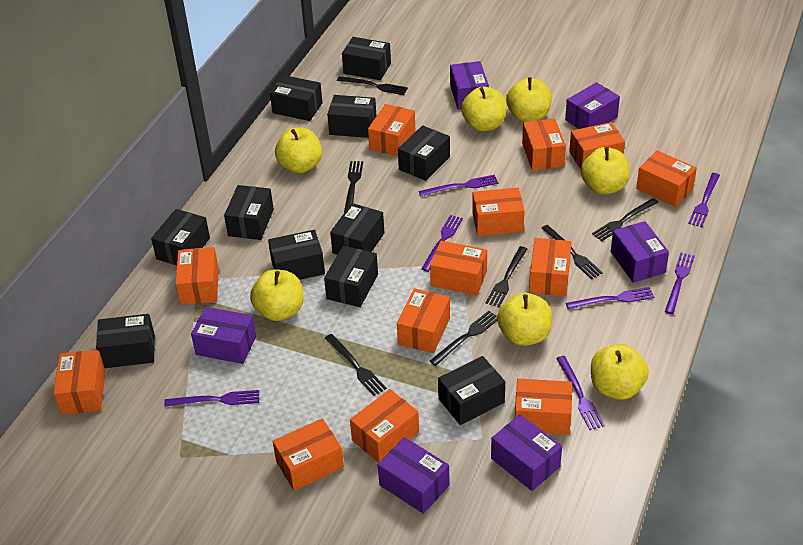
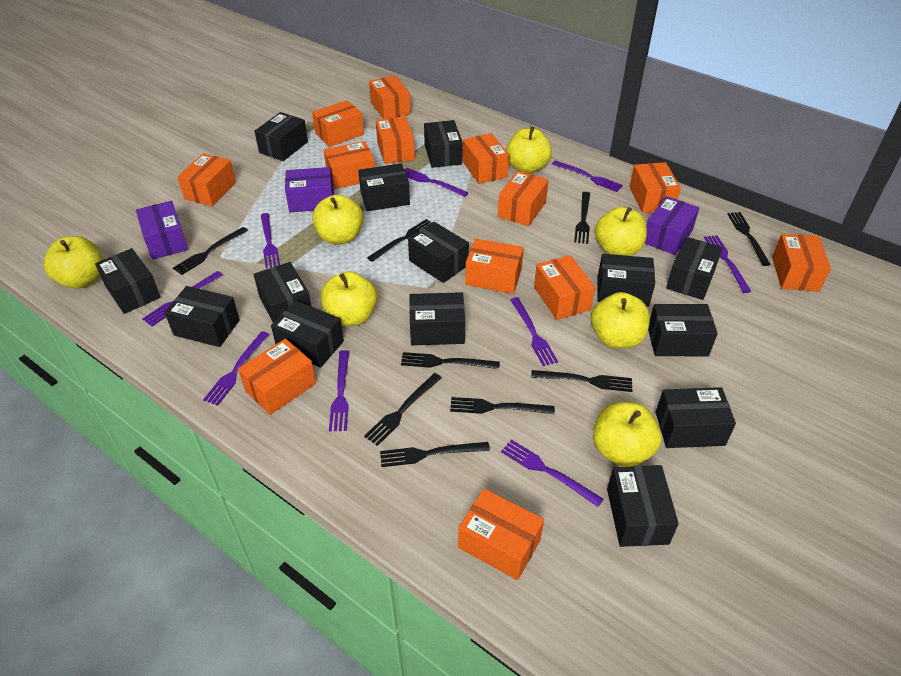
black box: [96,314,155,368] [151,209,210,265] [224,185,274,240] [268,230,325,280] [270,75,323,121] [324,246,378,307] [327,95,376,138] [330,203,384,255] [342,37,391,80] [398,125,450,181] [438,356,505,425] = 11 -> [95,248,161,314] [164,286,240,347] [254,112,308,161] [254,262,312,323] [271,300,344,368] [358,163,410,211] [408,221,469,283] [409,292,465,345] [424,120,463,168] [597,254,655,307] [607,465,679,547] [648,304,718,356] [656,387,736,448] [666,237,723,300] = 14
black fork: [325,334,387,396] [337,76,408,95] [344,161,363,213] [430,311,497,366] [485,246,527,307] [541,225,603,279] [592,198,659,241] = 7 -> [173,227,248,275] [364,373,442,446] [367,219,432,262] [380,442,490,467] [401,352,500,369] [450,397,555,414] [531,370,632,392] [574,192,590,244] [727,212,771,266] = 9
purple box: [191,307,256,364] [378,437,449,514] [450,61,489,110] [491,414,562,491] [565,82,620,129] [611,221,669,283] = 6 -> [136,201,188,260] [285,167,334,212] [644,196,699,255] = 3
purple fork: [164,390,259,407] [419,175,499,196] [421,215,463,272] [556,356,605,430] [566,287,655,309] [665,253,695,314] [688,173,720,227] = 7 -> [142,271,223,326] [203,331,269,406] [261,213,280,268] [329,350,349,431] [404,167,468,197] [501,439,604,507] [510,297,558,366] [552,160,623,192] [704,235,751,293] = 9

